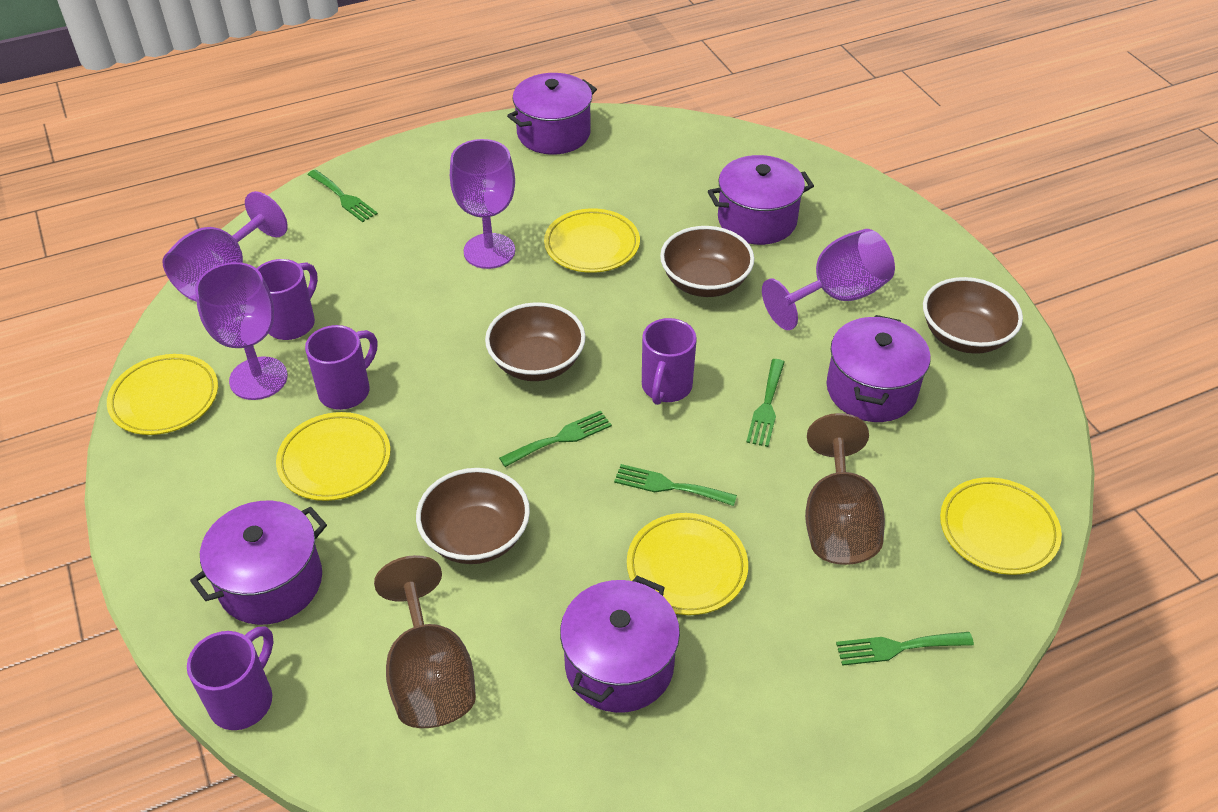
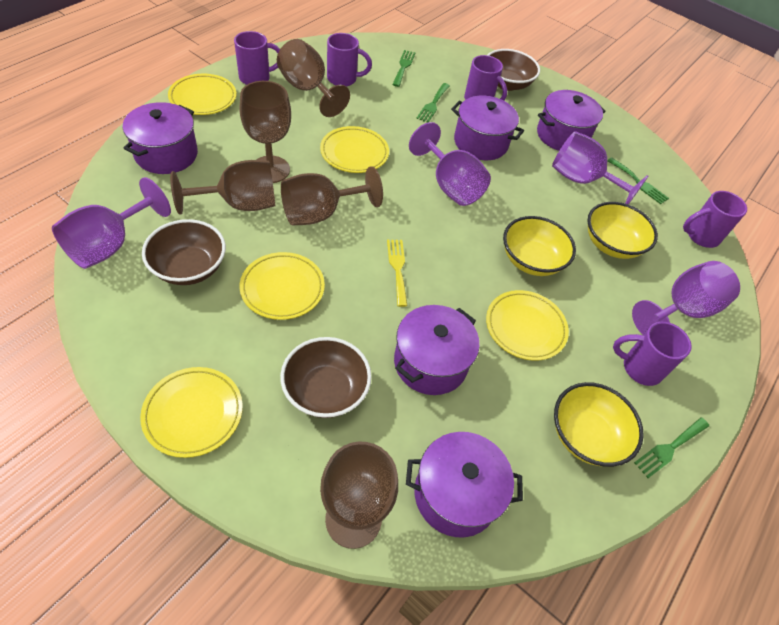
brown bowl: [416,468,530,564] [485,302,586,381] [660,226,754,297] [923,277,1023,354] = 4 -> [142,219,226,285] [280,337,372,418] [487,49,540,91] = 3
brown goblet: [374,555,476,728] [805,413,885,565] = 2 -> [170,160,275,215] [240,81,291,183] [277,39,350,117] [281,166,383,226] [320,442,398,549] = 5
green fork: [308,169,378,222] [499,411,612,467] [614,464,737,506] [746,359,785,447] [836,632,974,666] = 5 -> [392,50,416,87] [416,83,450,123] [607,157,669,204] [634,417,709,478] = 4
purple mug: [187,626,274,730] [257,259,318,340] [305,325,377,410] [642,318,697,405] = 4 -> [234,31,280,85] [327,33,372,86] [464,55,507,101] [613,322,692,386] [683,191,747,248] = 5
yellow bowl: none = 0 -> [503,216,576,276] [554,382,644,467] [587,202,658,259] = 3
yellow fork: none = 0 -> [387,240,407,307] = 1

